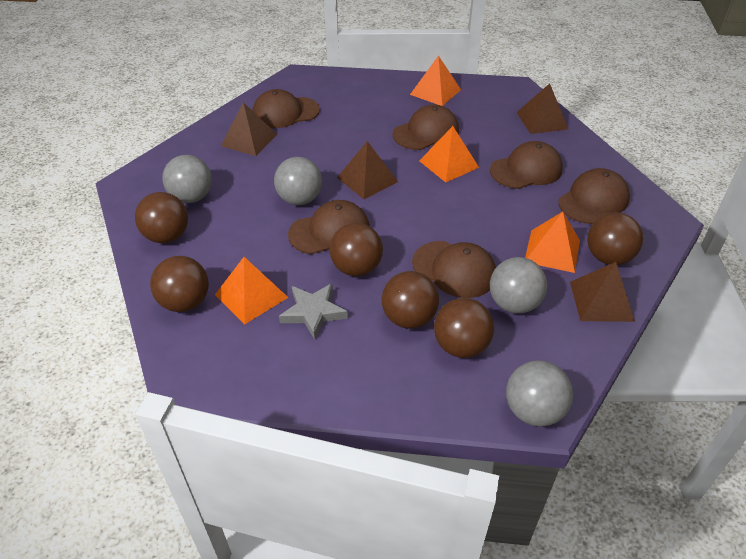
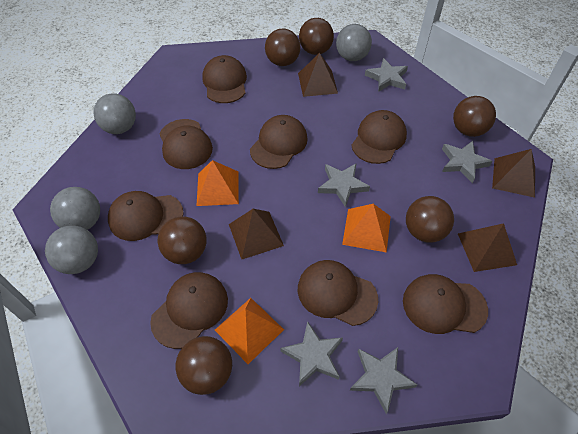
brown cap: [252,89,320,128] [288,200,370,254] [392,104,459,150] [412,241,496,298] [490,141,563,189] [558,168,630,224] = 6 -> [108,191,184,241] [150,272,228,349] [160,119,213,169] [202,55,247,103] [250,115,308,169] [298,260,378,326] [351,110,407,164] [403,274,488,334] = 8
grey star: [279,283,348,340] = 1 -> [280,321,343,386] [318,164,370,207] [350,347,417,414] [365,58,408,92] [442,141,492,183] = 5
orange pyramid: [215,257,289,324] [410,55,461,106] [419,126,479,182] [525,212,580,273] = 4 -> [197,160,239,206] [215,298,284,364] [342,204,391,253] = 3

